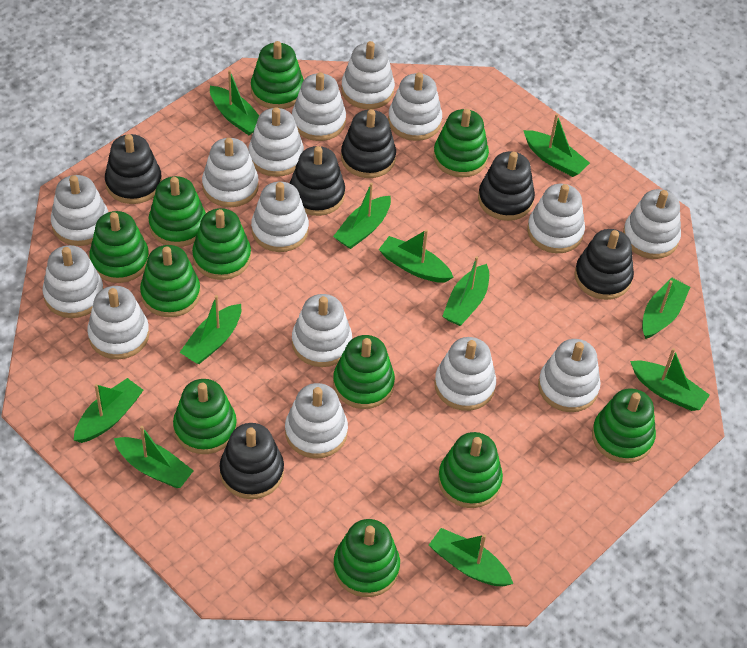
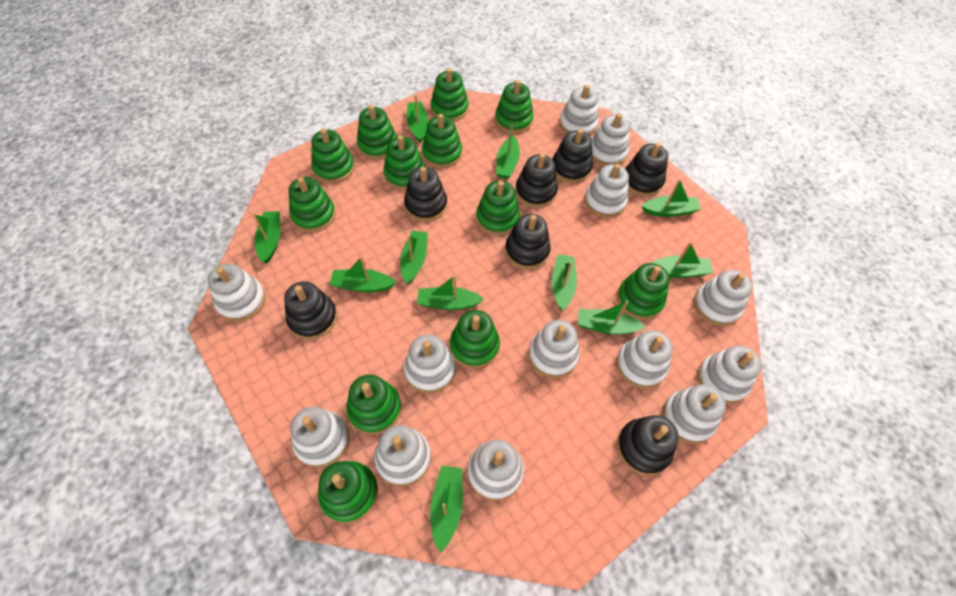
black stacking toy: [105,134,162,204] [219,423,284,499] [290,146,345,216] [341,109,396,178] [478,152,535,221] [575,229,634,300] = 6 -> [284,281,337,340] [404,167,447,221] [505,214,551,269] [515,153,558,208] [552,129,593,183] [617,415,679,475] [625,143,668,196] = 7
green stacking toy: [89,211,149,283] [140,245,200,317] [149,176,206,247] [173,379,237,454] [192,208,251,280] [251,41,304,109] [333,335,395,409] [333,519,400,597] [433,109,489,178] [438,432,503,508] [592,388,656,463] = 11 -> [289,177,336,232] [311,128,354,183] [318,461,378,523] [346,374,401,435] [357,105,397,159] [384,135,425,190] [422,114,462,168] [431,68,469,121] [450,310,500,368] [476,181,520,235] [495,80,534,134] [617,263,670,320] = 12
white stacking toy: [43,245,104,318] [51,175,108,246] [87,286,149,359] [202,138,259,207] [249,107,304,177] [251,181,309,252] [285,383,348,459] [292,72,346,141] [292,294,352,367] [341,41,395,109] [388,72,442,141] [434,337,496,411] [527,184,585,253] [538,339,601,412] [623,189,681,259] = 15 -> [208,264,266,322] [291,407,350,468] [374,425,431,486] [404,334,455,394] [467,440,524,501] [528,320,580,378] [559,85,599,136] [584,164,629,218] [592,113,630,166] [616,330,673,389] [662,384,726,444] [694,270,752,326] [697,345,761,404] = 13

